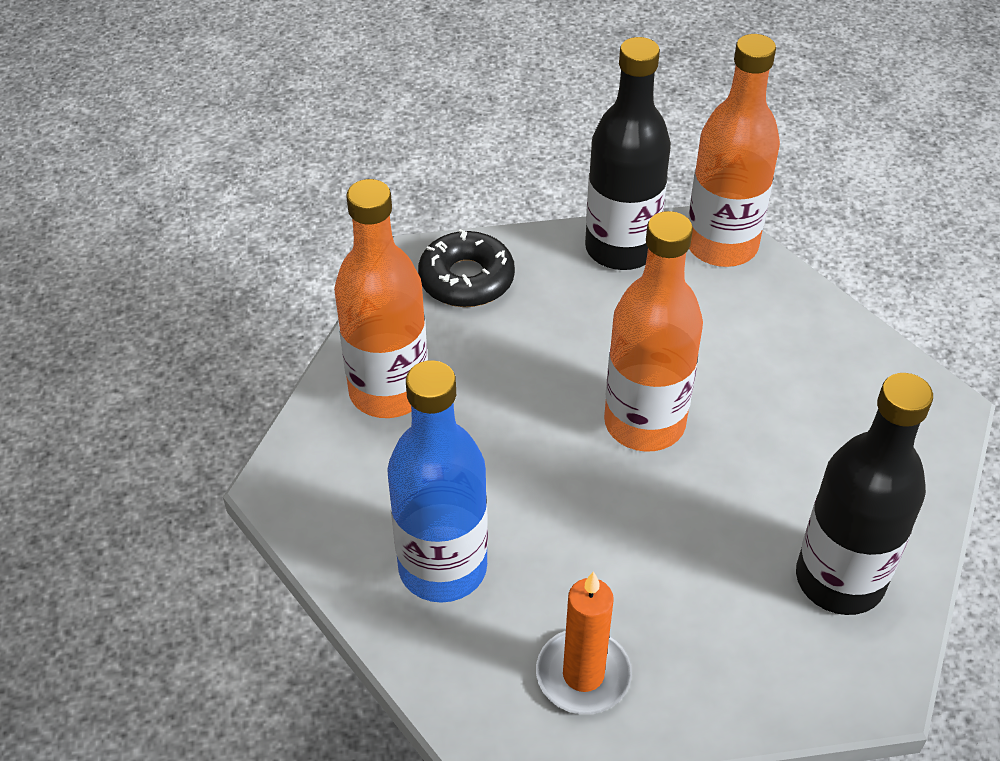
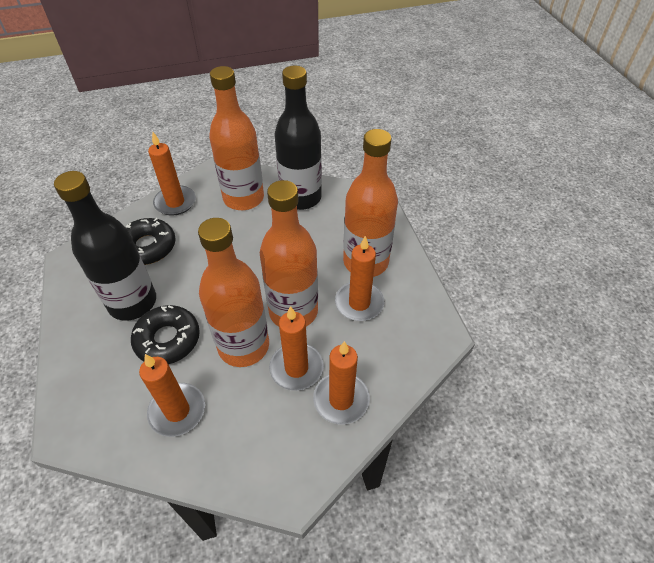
black donut: [418,229,515,307] = 1 -> [125,218,176,265] [131,305,200,364] = 2
blue bottle: [387,360,488,603] = 1 -> none = 0
orange bottle: [334,179,428,418] [604,211,703,452] [689,34,780,267] = 3 -> [198,218,269,367] [209,66,264,210] [260,180,318,327] [343,129,398,277] = 4
orange candle: [536,571,632,715] = 1 -> [139,354,205,437] [148,132,196,215] [269,306,324,391] [313,341,370,425] [335,236,384,321] = 5

